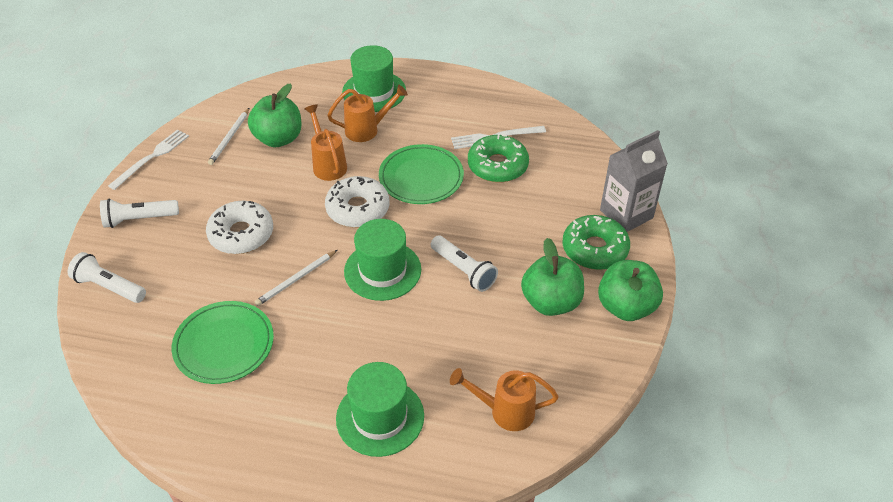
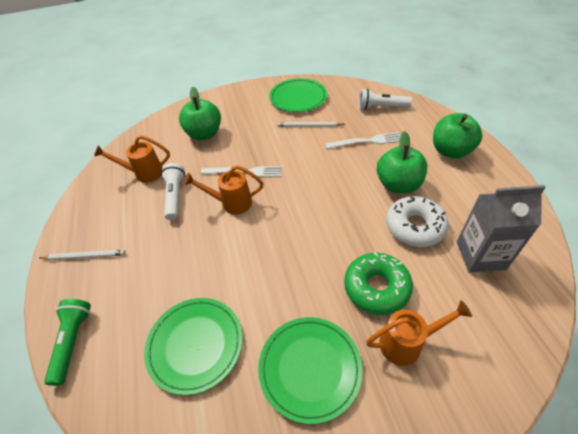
green donut: [468,134,529,183] [562,215,630,270] = 2 -> [344,252,413,315] = 1
green flashlight: none = 0 -> [44,299,91,386] = 1
green hat: [336,362,424,457] [342,45,406,112] [344,219,421,301] = 3 -> none = 0
green plate: [172,301,274,384] [379,144,464,204] = 2 -> [144,298,243,395] [258,317,362,424] [269,78,327,112] = 3
white donut: [206,201,273,254] [325,176,389,228] = 2 -> [386,196,449,247] = 1
white flashlight: [68,252,146,303] [100,199,179,228] [431,235,498,292] = 3 -> [161,163,186,220] [359,89,412,110] = 2

